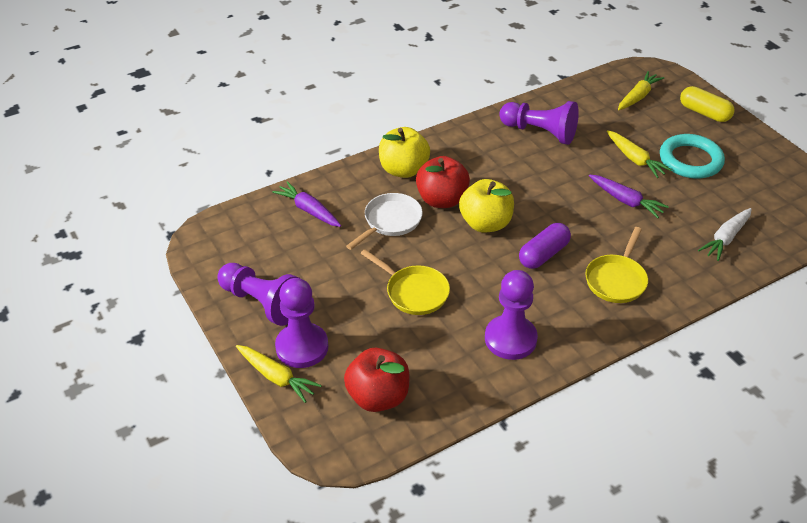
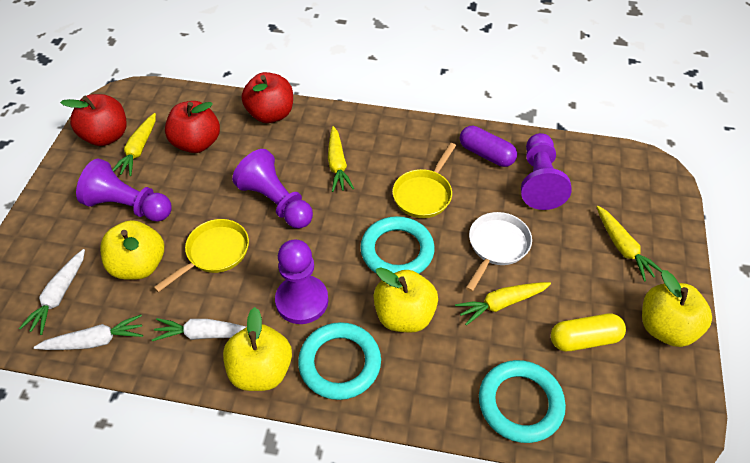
purple carrot: [272,181,341,227] [589,175,669,218] = 2 -> none = 0
red apple: [344,348,409,412] [416,156,470,208] = 2 -> [60,94,127,146] [165,101,220,153] [242,72,293,123] = 3
turquoise ring: [660,134,725,179] = 1 -> [298,322,381,400] [360,216,435,274] [479,360,566,443] = 3
white carrot: [698,208,752,261] = 1 -> [19,249,85,335] [34,315,143,350] [152,318,246,341] = 3
yellow apple: [379,127,430,178] [459,179,514,232] = 2 -> [100,220,164,280] [223,307,292,391] [373,267,438,333] [642,270,712,347] = 4
yellow carrot: [236,345,322,403] [607,130,672,178] [618,71,664,110] = 3 -> [113,113,156,176] [328,126,354,192] [455,282,551,325] [597,206,662,282] = 4

